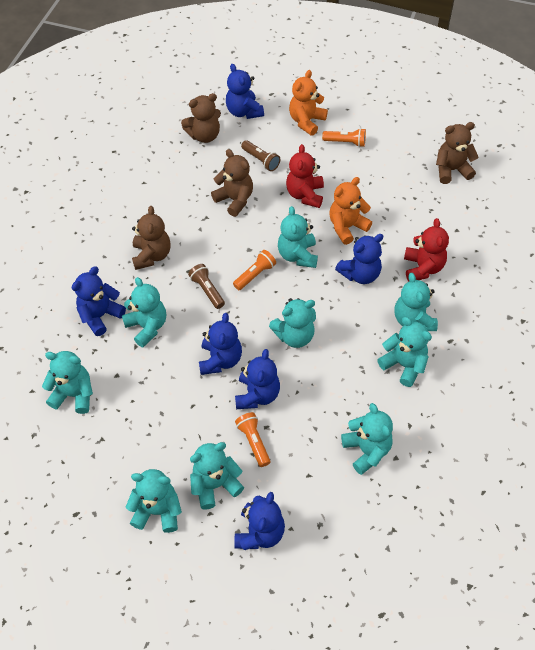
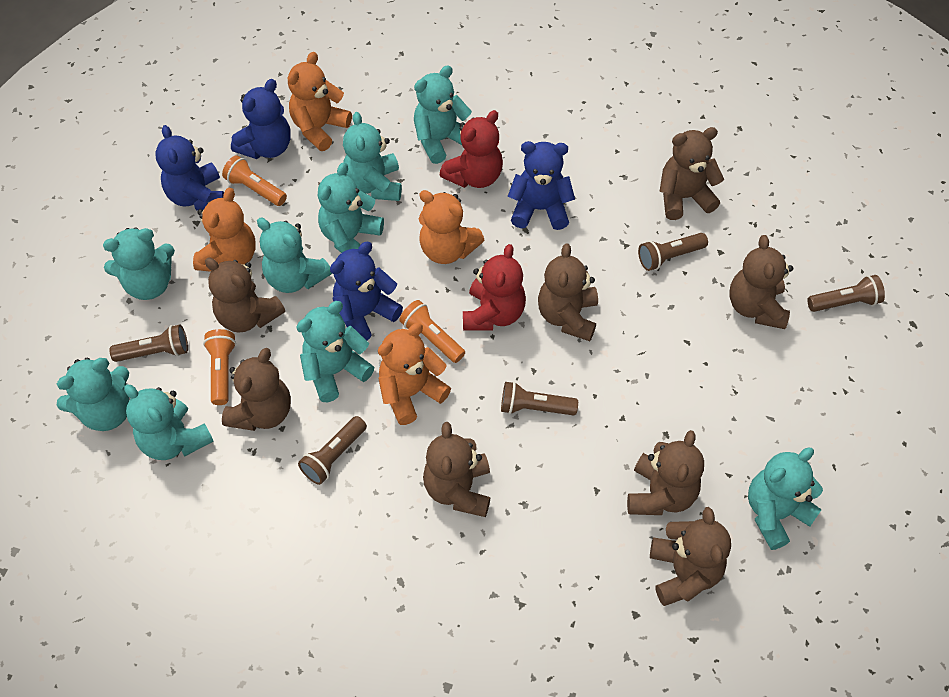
blue teddy bear: [72,266,126,336] [199,313,242,375] [226,64,264,119] [234,492,285,550] [235,349,280,409] [335,234,383,284] = 6 -> [155,125,224,211] [231,79,291,159] [330,242,403,341] [508,141,575,230] = 4
brown flashlight: [188,264,225,309] [241,140,280,171] = 2 -> [109,325,188,362] [298,416,367,485] [501,382,578,416] [638,233,708,271] [807,275,885,312] = 5
brown teddy bear: [132,206,171,270] [181,93,221,143] [211,149,253,217] [436,122,479,184] = 4 -> [205,257,285,333] [222,348,291,431] [423,422,490,517] [538,243,598,341] [627,430,704,515] [650,507,731,606] [659,127,724,220] [730,235,793,329] = 8
orange teddy bear: [289,70,328,136] [329,177,372,245] = 2 -> [193,188,256,272] [288,52,352,151] [378,323,451,425] [419,190,484,264] = 4

